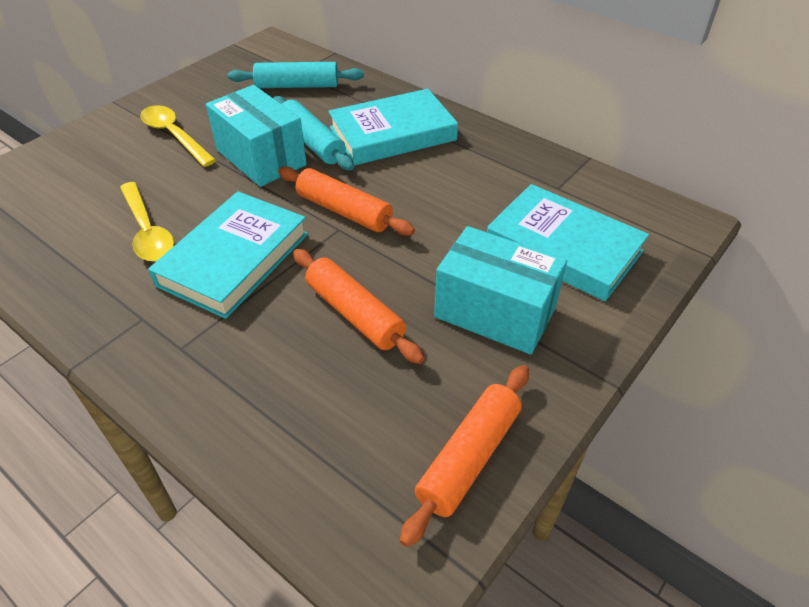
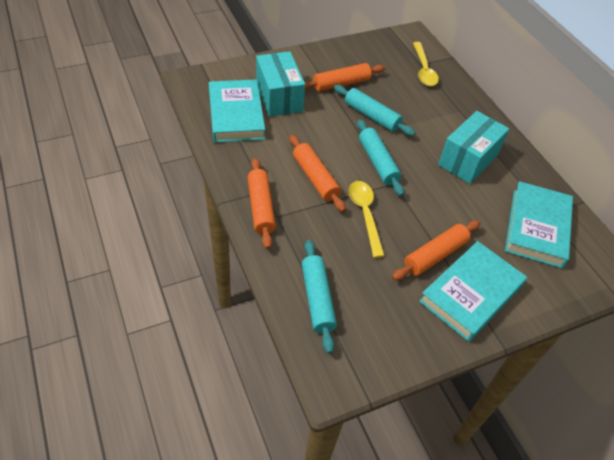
orange rolling pin: [278,166,415,236] [293,249,425,364] [400,365,529,547] = 3 -> [248,158,276,249] [290,135,346,212] [305,63,385,92] [392,220,480,281] = 4
turquoise rolling pin: [228,62,364,88] [273,96,354,171] = 2 -> [302,240,337,354] [334,85,415,136] [357,119,404,196] = 3

